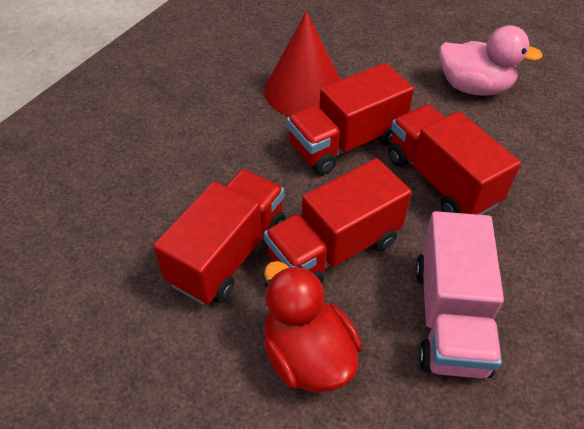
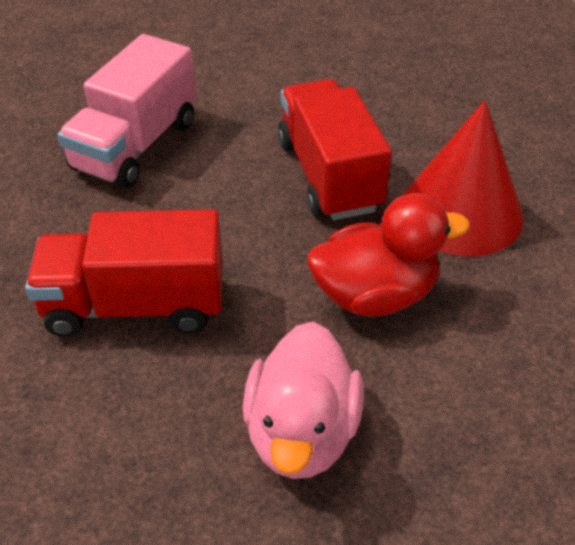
red truck: [153,169,285,305] [264,158,412,284] [287,63,414,175] [388,104,521,215] = 4 -> [25,209,223,337] [278,79,392,220] = 2

